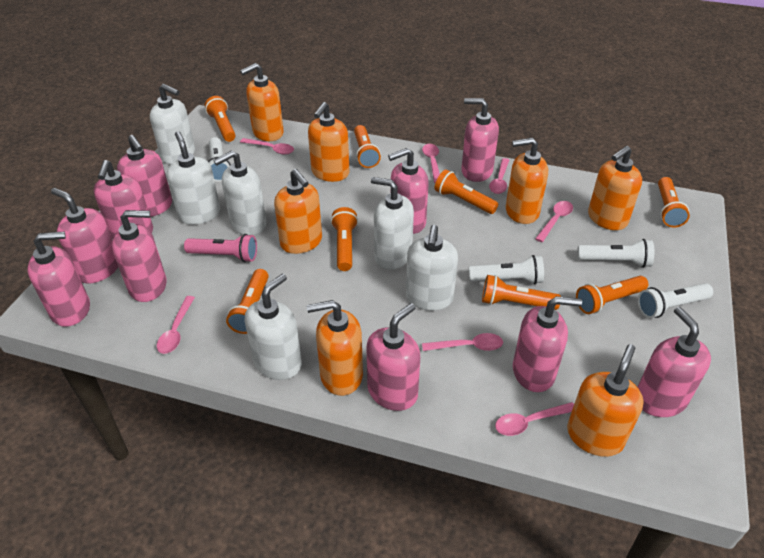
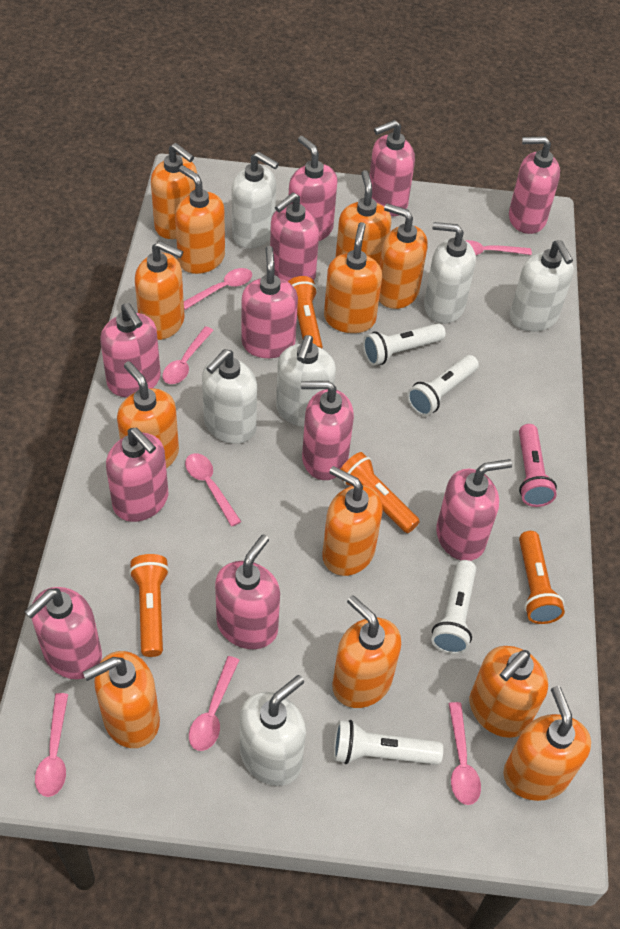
orange flashlight: [205,96,236,142] [226,269,269,334] [331,207,358,271] [354,125,381,168] [435,169,498,214] [482,275,561,310] [576,276,648,314] [658,177,690,227] = 8 -> [129,554,169,657] [288,276,323,348] [341,452,420,533] [519,531,565,624] = 4
orange soap dispenser: [240,63,284,141] [274,169,322,254] [307,300,363,396] [308,102,349,182] [506,138,548,224] [567,344,644,457] [588,146,642,230] = 7 -> [83,651,160,748] [117,361,179,468] [135,241,184,340] [151,143,197,239] [175,165,225,274] [322,466,383,576] [324,222,382,333] [332,595,401,708] [335,170,391,266] [379,203,428,309] [470,646,548,738] [503,686,591,801] = 12
pink soap dispenser: [27,231,90,327] [51,188,118,284] [93,160,153,238] [112,210,167,302] [117,135,172,217] [367,303,420,411] [388,148,429,234] [461,98,499,182] [513,296,582,392] [638,307,711,417] = 10 -> [25,587,102,679] [100,303,161,397] [106,428,168,522] [215,534,280,649] [242,246,298,358] [270,193,319,282] [289,136,337,241] [301,381,354,480] [370,120,415,216] [436,459,512,561] [509,136,560,234] = 11

